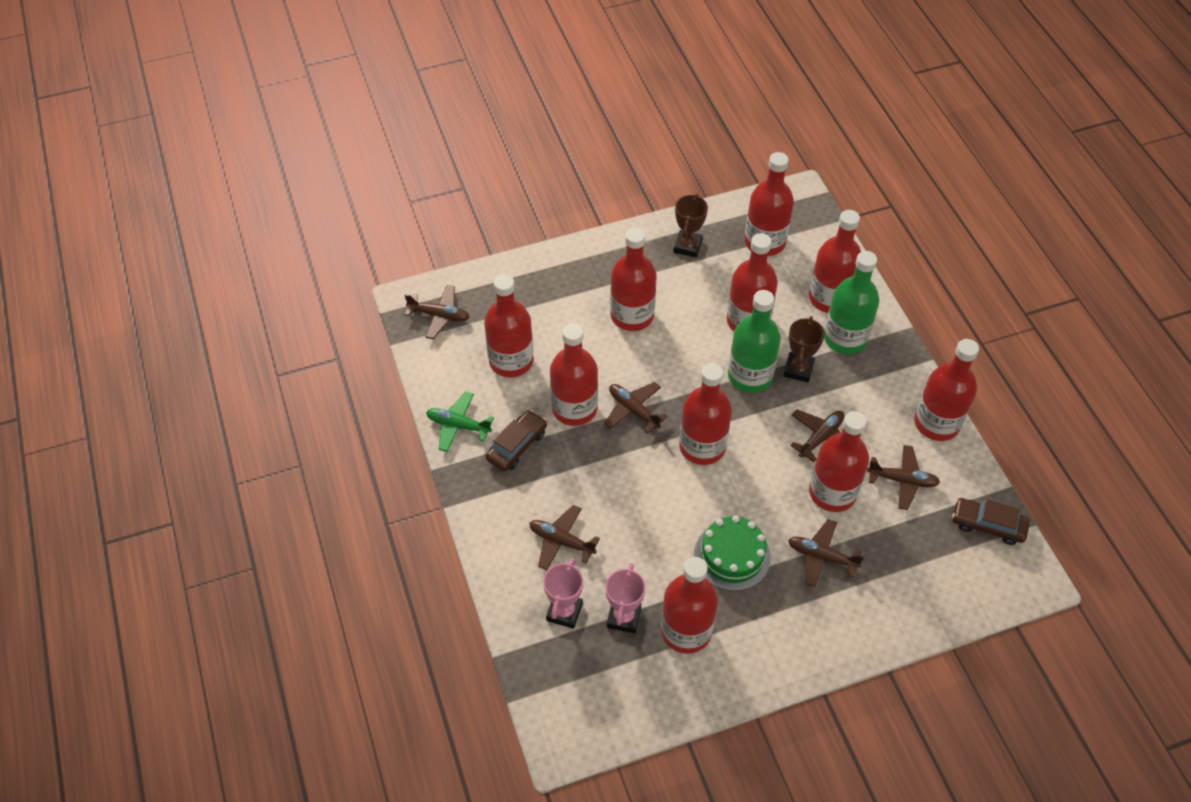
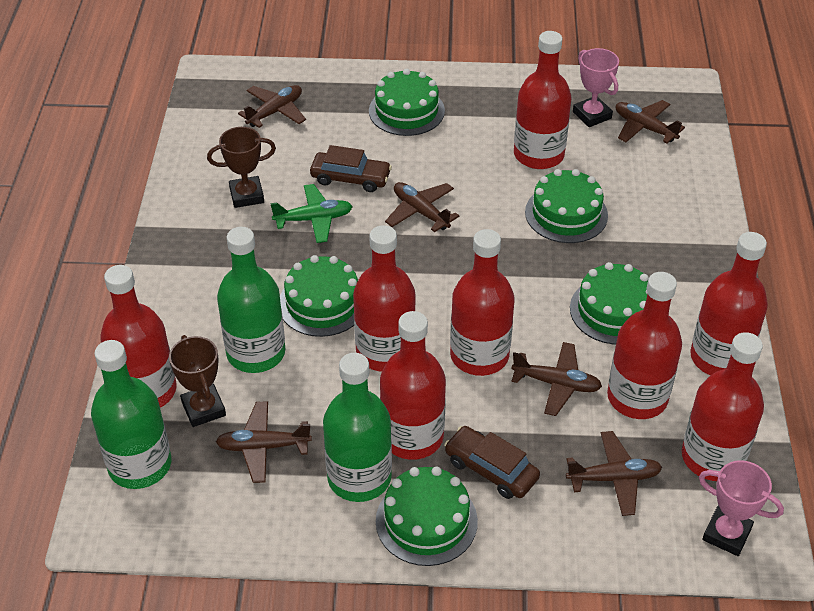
green bottle: [728,290,781,393] [824,251,879,354] = 2 -> [91,340,171,489] [217,227,285,373] [323,353,392,502] = 3
green cake: [694,516,771,591] = 1 -> [280,255,358,337] [369,69,445,136] [376,466,478,566] [525,169,608,243] [570,262,649,345] = 5
red bottle: [484,274,534,377] [550,323,598,426] [610,228,657,331] [661,557,718,654] [679,363,732,465] [727,233,778,331] [744,152,794,256] [809,210,861,313] [809,411,869,512] [914,339,979,441] = 10 -> [100,265,177,408] [353,225,415,372] [380,311,446,460] [450,229,514,376] [514,31,572,169] [607,272,682,419] [682,332,764,481] [690,232,768,375] = 8

